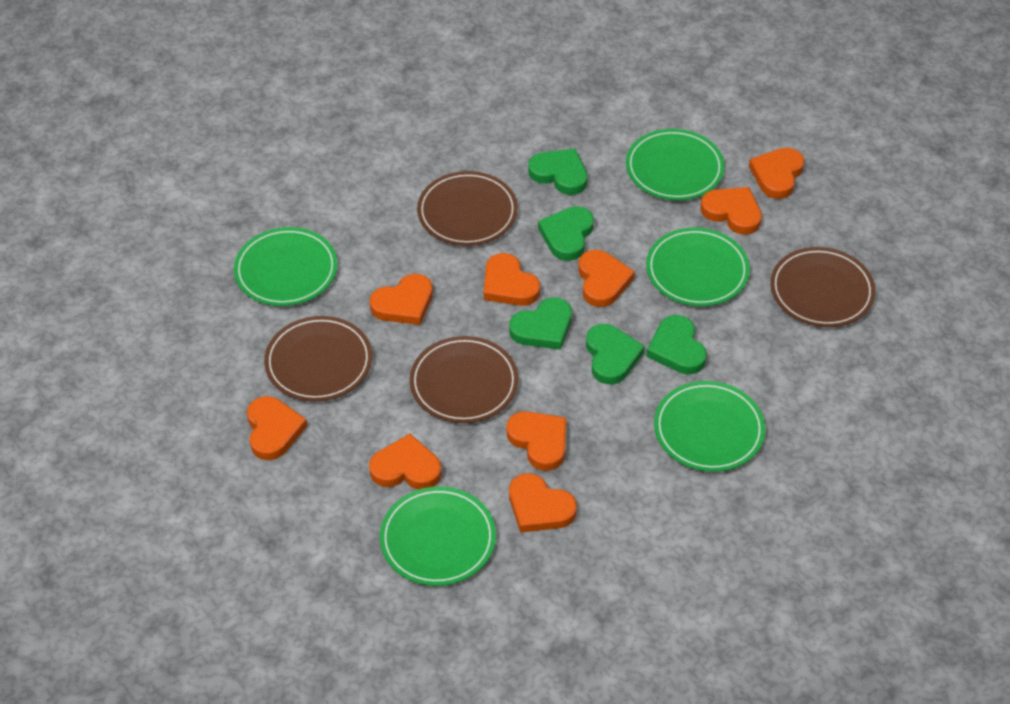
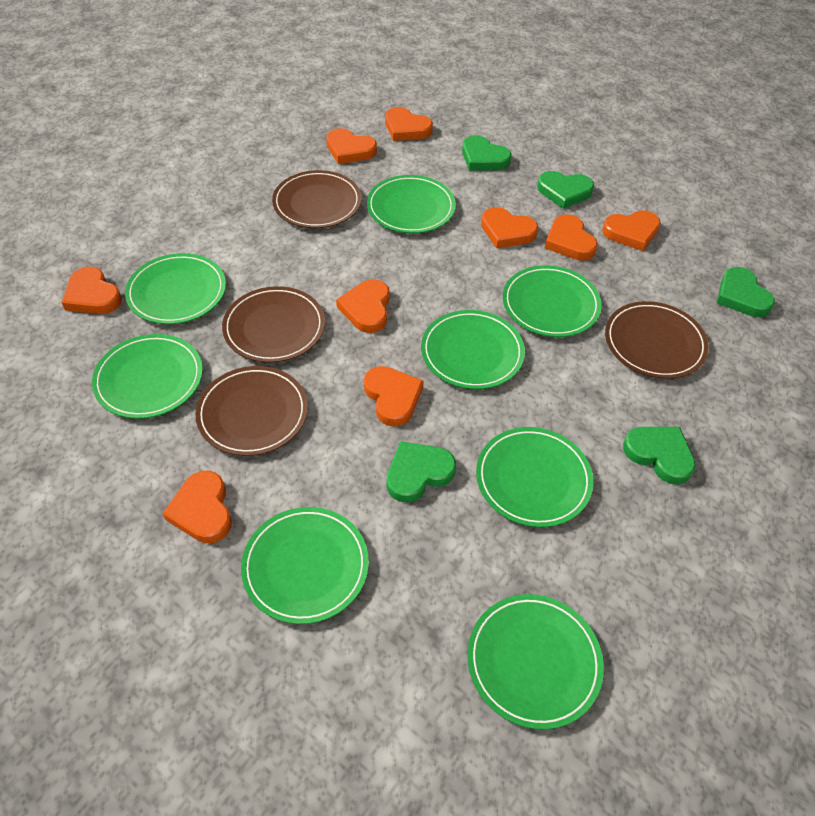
green plate: [234,227,338,306] [380,486,496,586] [626,129,725,200] [646,228,750,306] [654,381,765,472] = 5 -> [92,334,203,419] [125,253,226,324] [241,507,369,624] [367,175,456,233] [421,310,525,389] [467,594,604,729] [476,427,593,527] [503,265,602,337] = 8

